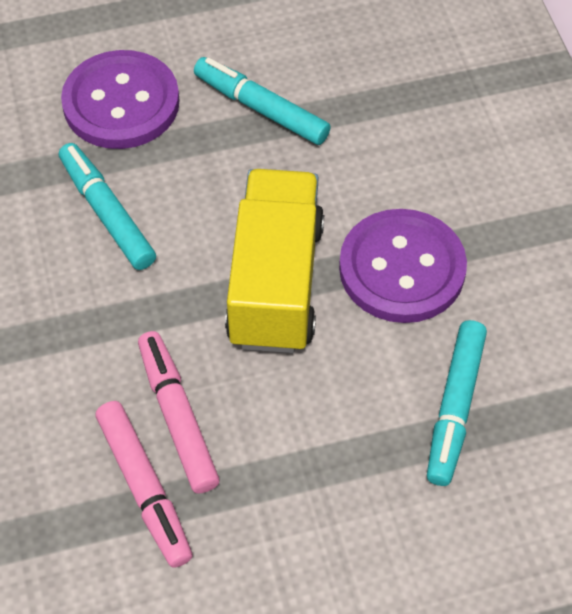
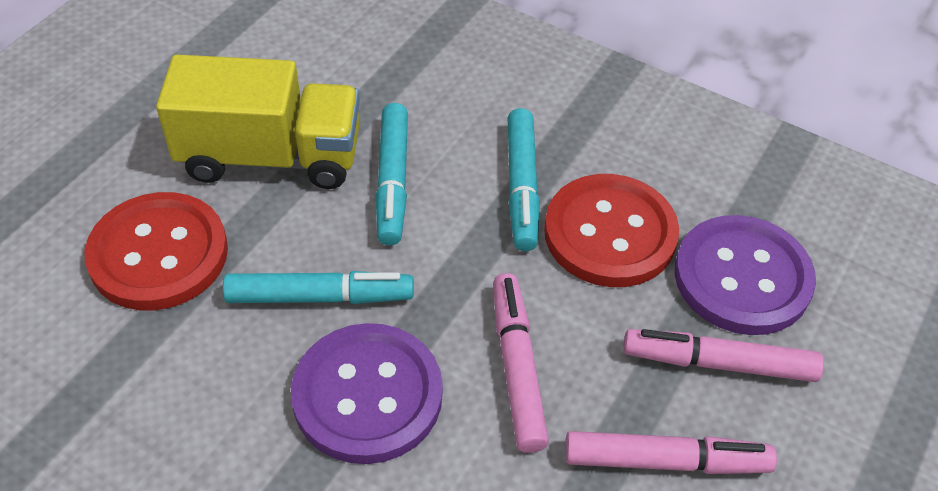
pink marker: [96,401,192,568] [138,331,220,494] = 2 -> [493,273,549,453] [565,431,777,474] [623,329,824,382] = 3
red button: none = 0 -> [85,192,228,310] [544,174,679,287] = 2

